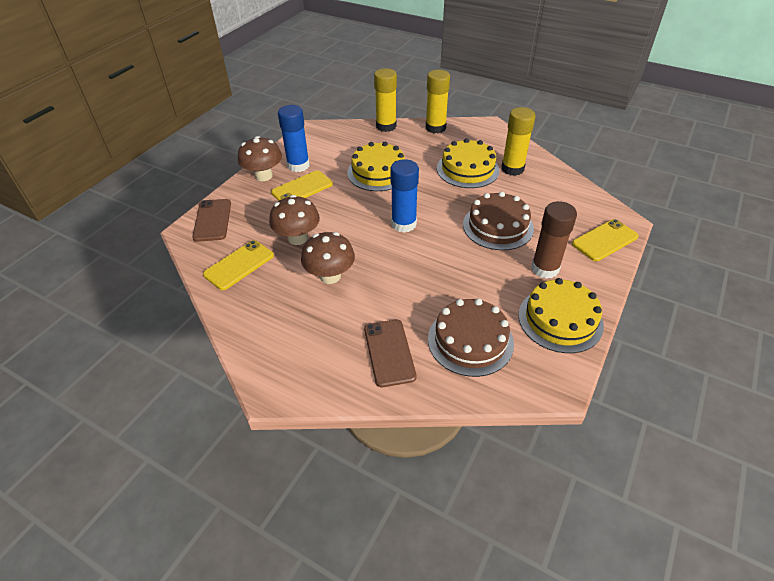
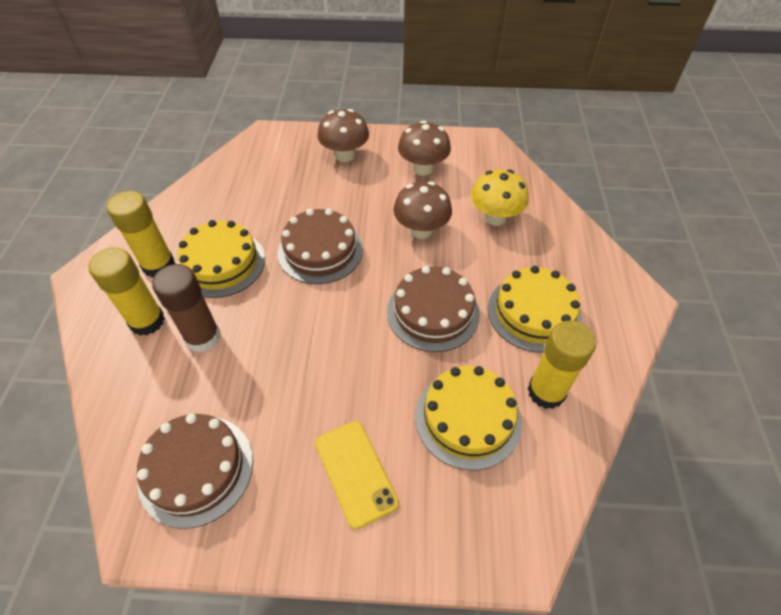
blue glue stick: [278,105,310,172] [390,159,419,233] = 2 -> none = 0
brown cake: [428,298,514,377] [463,191,534,250] = 2 -> [137,413,253,529] [278,208,363,284] [387,266,480,352] = 3
brown phone: [192,199,231,242] [364,319,417,387] = 2 -> none = 0
yellow mushroom: none = 0 -> [471,169,529,226] = 1
yellow phone: [203,240,274,290] [271,170,333,201] [572,219,639,261] = 3 -> [315,421,399,529] = 1

